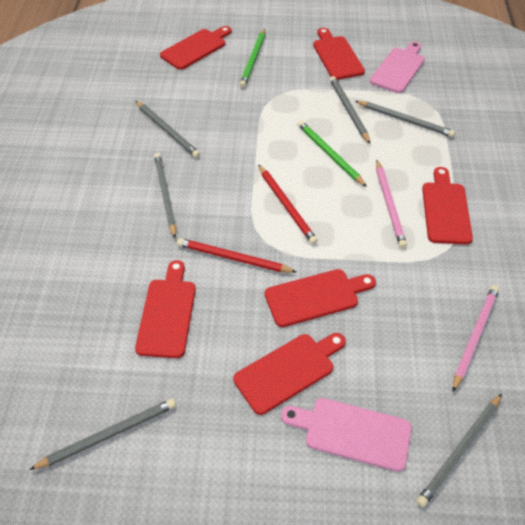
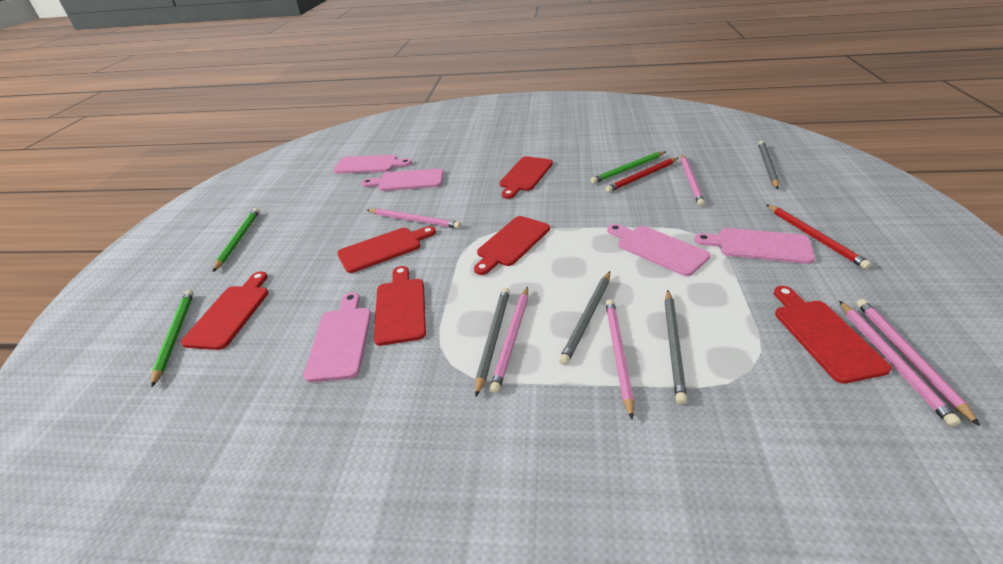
green pencil: [239,29,265,88] [297,121,367,187] = 2 -> [151,290,194,387] [213,208,260,272] [591,151,665,184] = 3
grey pencil: [29,399,176,470] [136,101,200,158] [154,153,176,238] [330,76,370,144] [356,101,455,137] [416,394,502,507] = 6 -> [475,288,510,396] [559,271,610,365] [665,290,687,404] [758,141,779,189] = 4
pink cutting board: [281,398,412,472] [370,41,425,93] = 2 -> [303,292,371,382] [334,155,412,174] [361,168,443,191] [607,224,710,276] [694,228,815,264] = 5
pink pencil: [376,160,407,248] [453,285,499,392] = 2 -> [367,208,461,229] [490,286,528,393] [605,299,634,419] [681,155,705,206] [839,301,961,427] [856,299,980,426] = 6

